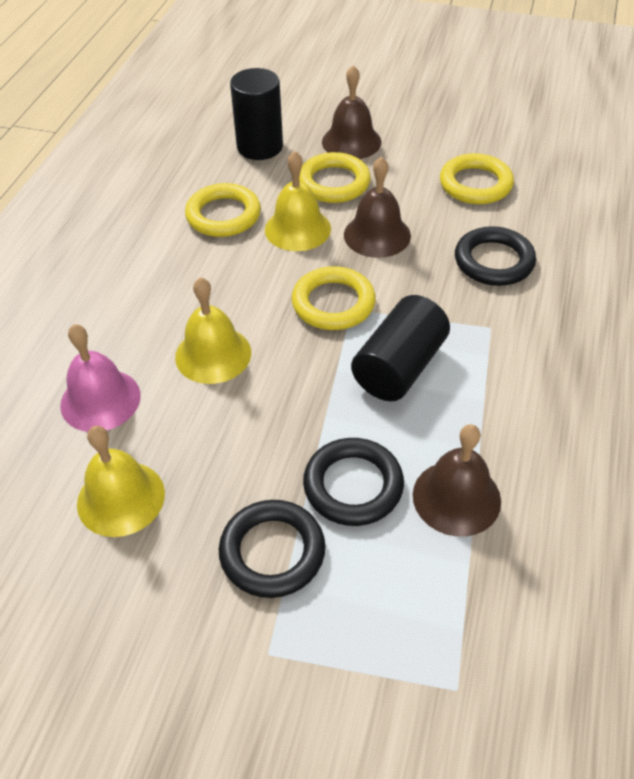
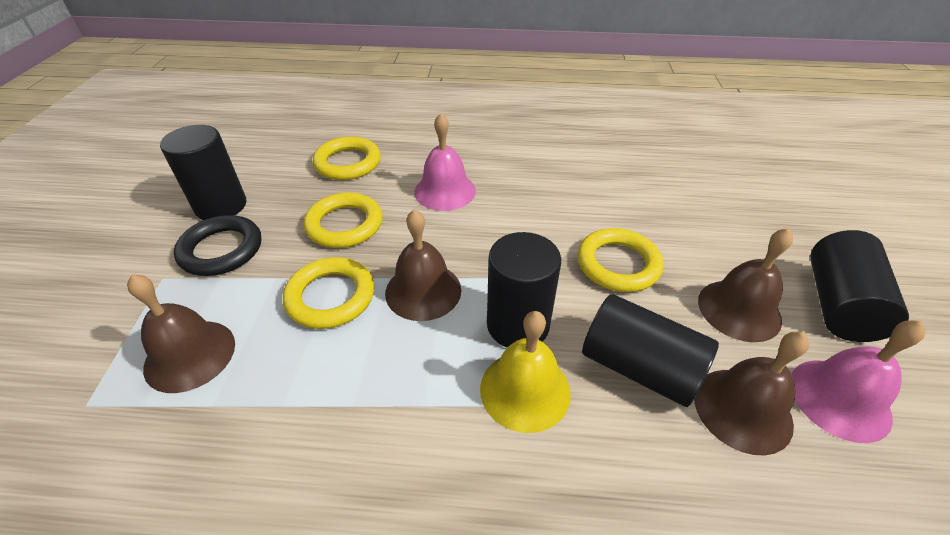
black cylinder: [230,68,283,160] [351,295,450,401] = 2 -> [160,125,246,220] [487,232,561,348] [582,294,719,407] [810,230,909,342] = 4
black ring: [219,500,325,598] [303,438,404,526] [455,226,536,286] = 3 -> [174,215,262,276] = 1
brown bell: [322,65,382,159] [344,156,411,258] [413,424,501,537] = 3 -> [127,274,235,393] [385,209,461,321] [694,332,809,456] [698,228,793,342] = 4
pink bell: [60,324,141,432] = 1 -> [414,113,476,211] [792,320,925,443] = 2
yellow bell: [77,426,165,537] [175,277,251,384] [265,151,331,251] = 3 -> [480,311,571,433] = 1

